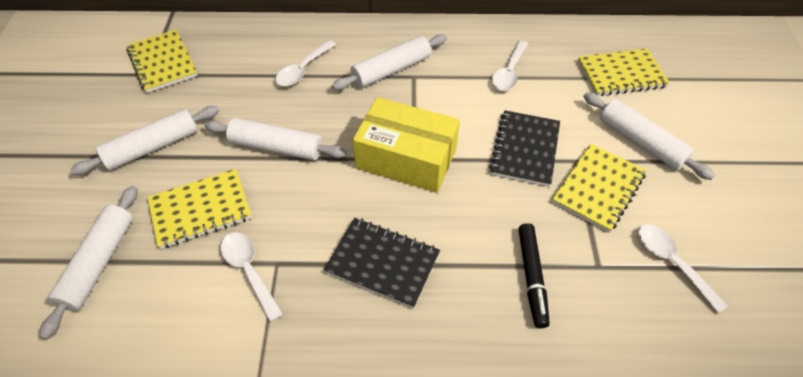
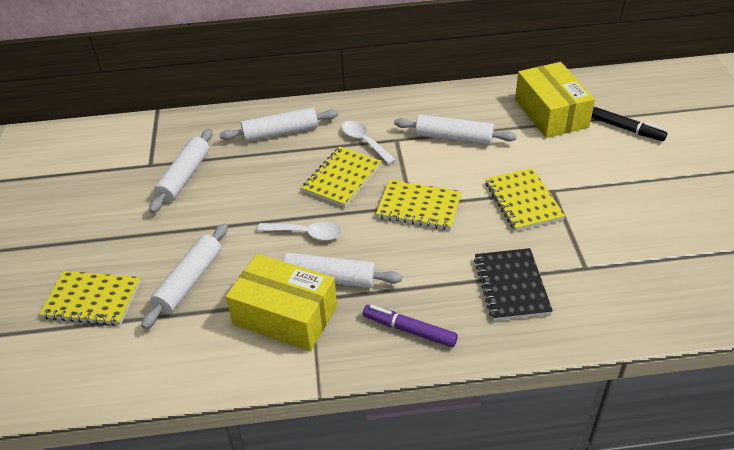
black notebook: [324,218,440,309] [489,110,560,187] = 2 -> [474,248,553,321] = 1
purple marker: none = 0 -> [363,305,458,348] = 1
white spoon: [220,233,283,322] [275,40,336,87] [492,40,528,91] [638,224,728,313] = 4 -> [257,222,342,240] [342,121,396,164] = 2
yellow box: [353,97,460,193] = 1 -> [226,254,337,351] [515,62,595,138] = 2

